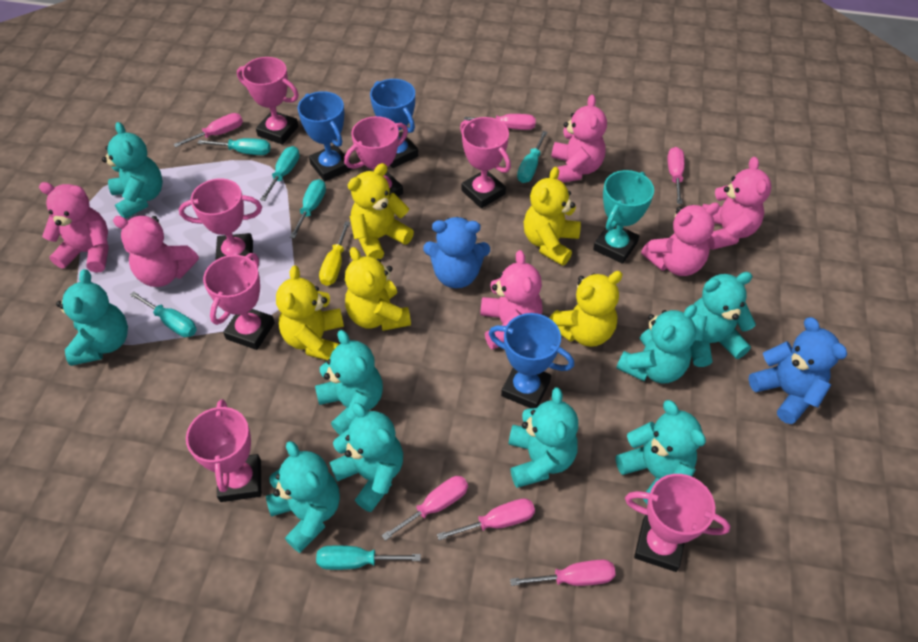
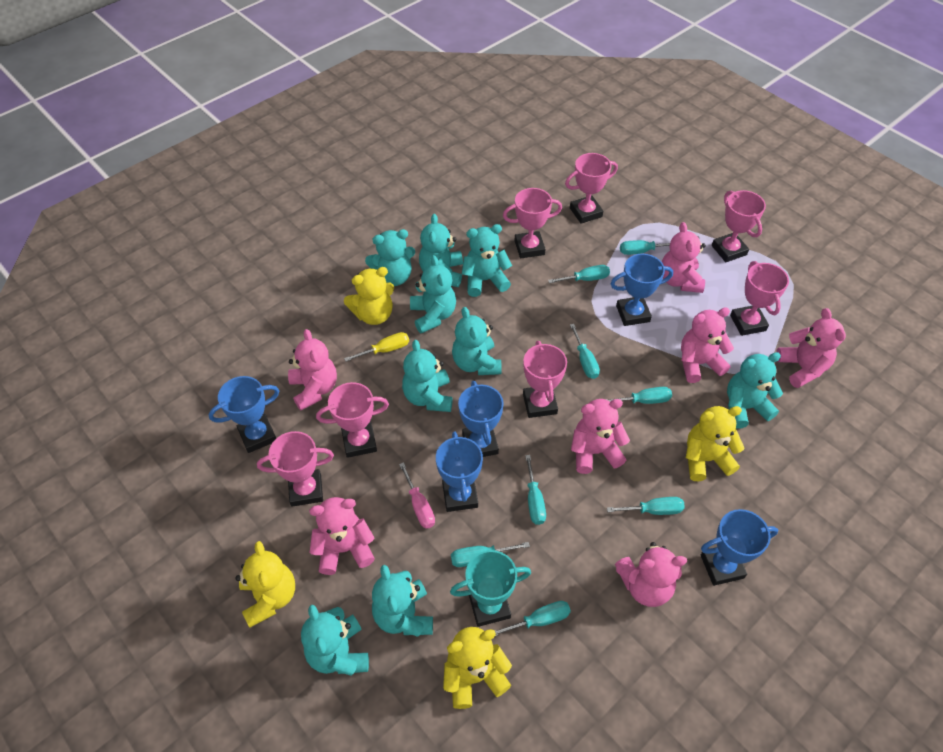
blue teddy bear: [423,217,490,288] [749,317,847,424] = 2 -> none = 0
blue trophy: [297,91,352,181] [370,79,418,168] [489,313,574,408] = 3 -> [208,376,279,453] [436,431,483,512] [458,381,504,457] [610,254,673,326] [701,509,778,586] = 5
pink screwdriver: [173,113,243,147] [381,476,468,541] [437,498,535,540] [464,114,536,130] [510,559,615,586] [668,147,685,204] = 6 -> [399,462,435,529] = 1
pink teddy bear: [39,182,109,273] [113,216,199,287] [480,250,543,349] [551,95,607,183] [641,203,720,276] [702,157,771,250] = 6 -> [288,329,337,411] [309,497,375,575] [571,399,630,474] [615,542,687,607] [662,222,706,293] [681,307,734,383] [776,308,846,388] = 7
turquoise screwdriver: [130,291,197,337] [198,138,271,155] [260,146,300,201] [290,179,326,239] [316,546,421,570] [517,131,548,183] = 6 -> [451,542,530,567] [495,601,571,636] [525,455,546,525] [548,265,610,283] [570,324,600,379] [606,387,672,404] [607,497,685,515] [620,240,670,255] = 8
yellow teddy bear: [276,266,344,360] [345,247,411,331] [348,163,414,259] [524,167,581,266] [550,271,623,347] = 5 -> [235,541,295,628] [344,267,394,325] [443,627,512,709] [686,406,744,481] = 4

